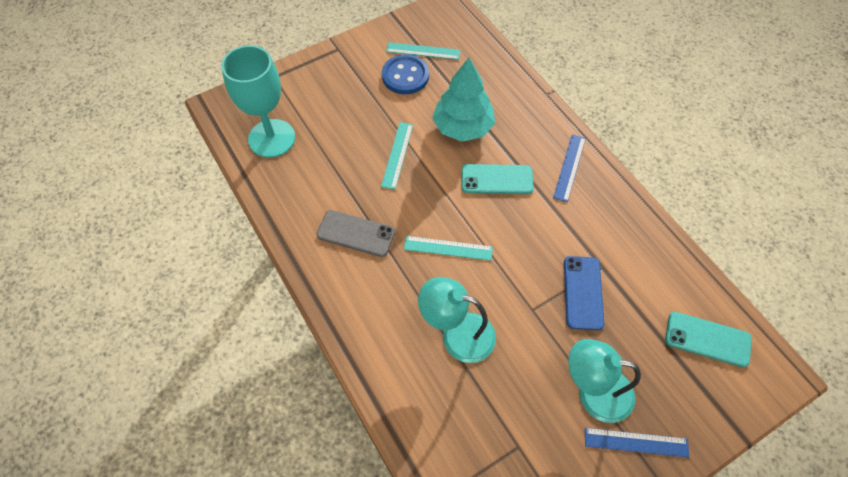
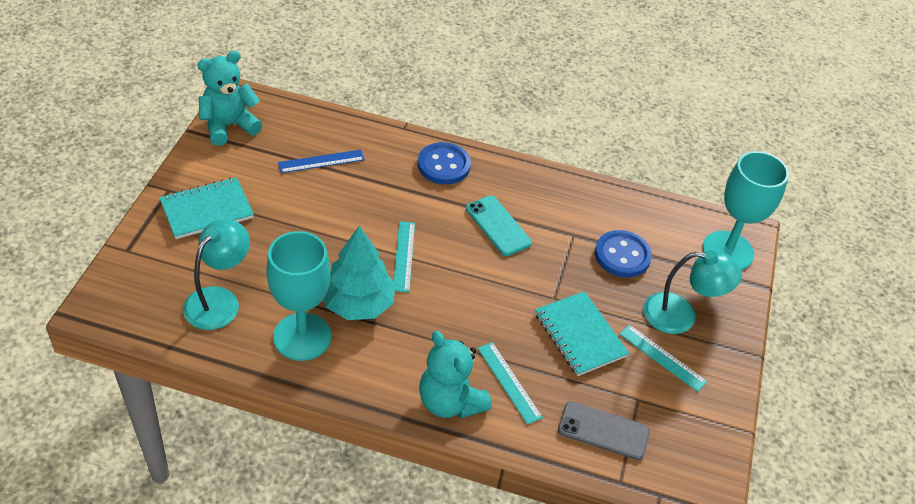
blue button: [382,54,429,94] = 1 -> [418,142,471,184] [595,230,652,278] = 2
blue phone: [564,256,604,330] = 1 -> none = 0
blue ruler: [553,134,586,202] [585,428,689,458] = 2 -> [278,150,365,173] = 1
turquoise goblet: [221,45,295,158] = 1 -> [266,231,331,361] [702,151,789,270] = 2
turquoise notebook: none = 0 -> [159,177,254,239] [535,291,629,376] = 2
turquoise phone: [462,164,534,194] [665,312,752,367] = 2 -> [466,196,532,256] = 1
turquoise teddy bear: none = 0 -> [197,51,262,146] [419,331,492,419] = 2

